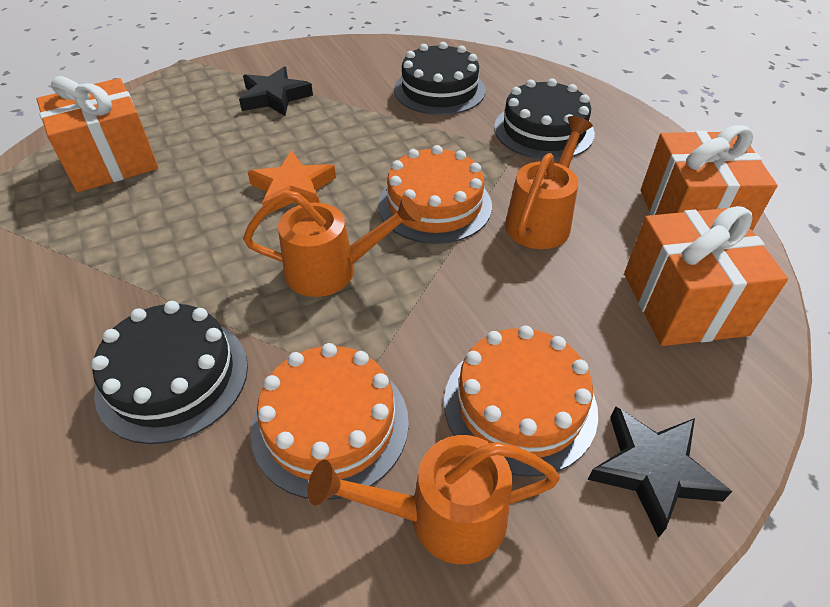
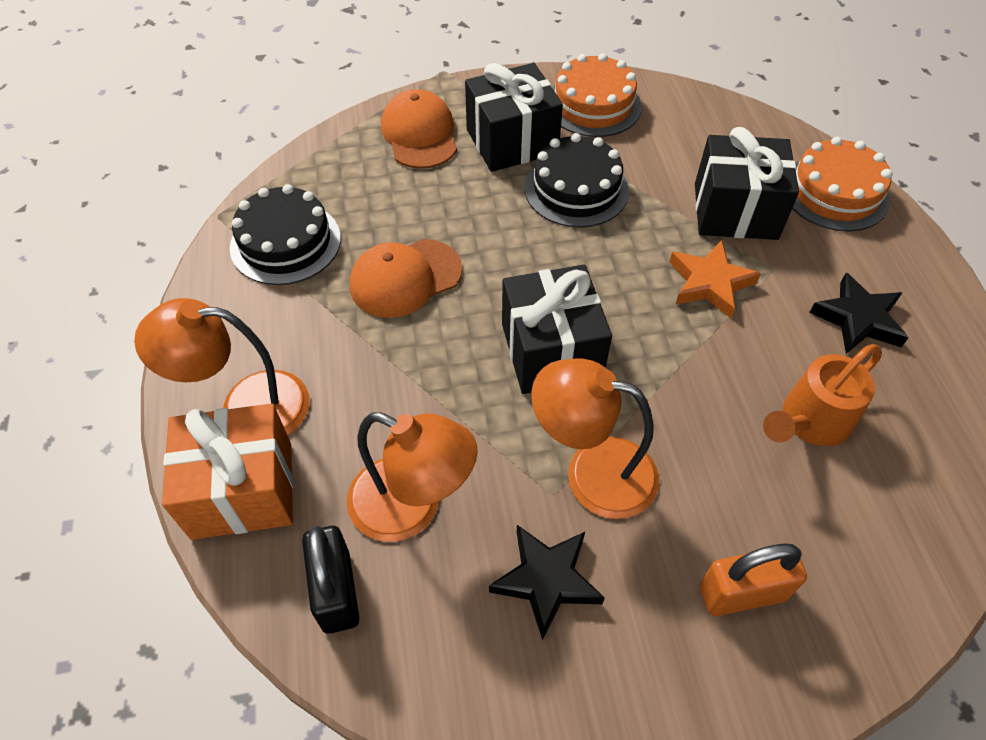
black cake: [91,301,248,444] [394,42,485,115] [494,78,595,160] = 3 -> [230,184,341,285] [525,133,629,228] = 2
black gift: none = 0 -> [465,63,563,172] [502,265,612,394] [695,127,799,240] = 3
black padlock: none = 0 -> [302,526,359,634] = 1
orange cake: [251,343,409,500] [378,145,492,244] [444,326,598,477] = 3 -> [552,53,642,137] [792,137,893,232] = 2
orange cap: none = 0 -> [350,239,462,318] [381,89,457,169] = 2
orange gift: [37,76,158,192] [624,206,788,346] [641,125,777,231] = 3 -> [162,404,293,540] = 1
orange lamp: none = 0 -> [134,298,310,436] [347,412,478,542] [531,358,659,519] = 3
orange padlock: none = 0 -> [700,543,807,616] = 1
orange watering can: [243,190,421,297] [307,435,560,564] [505,116,593,249] = 3 -> [763,344,882,446] = 1

